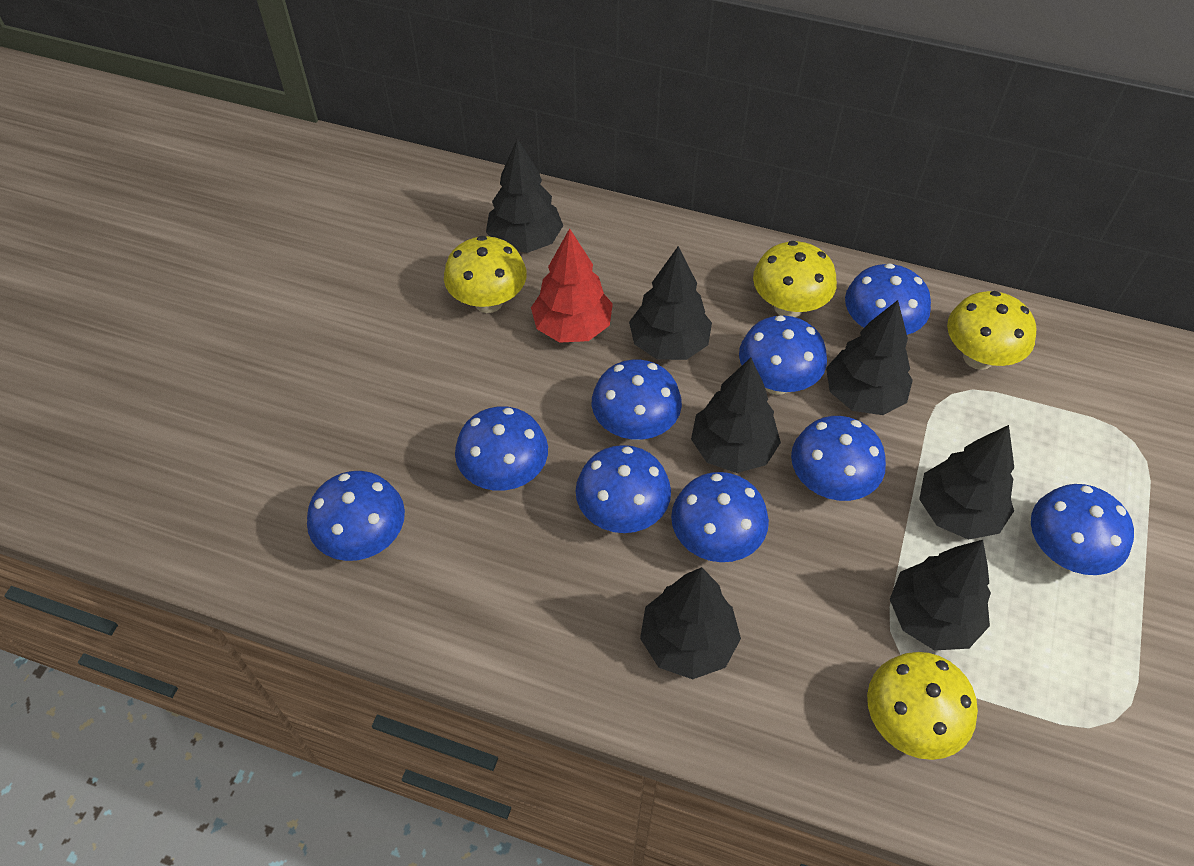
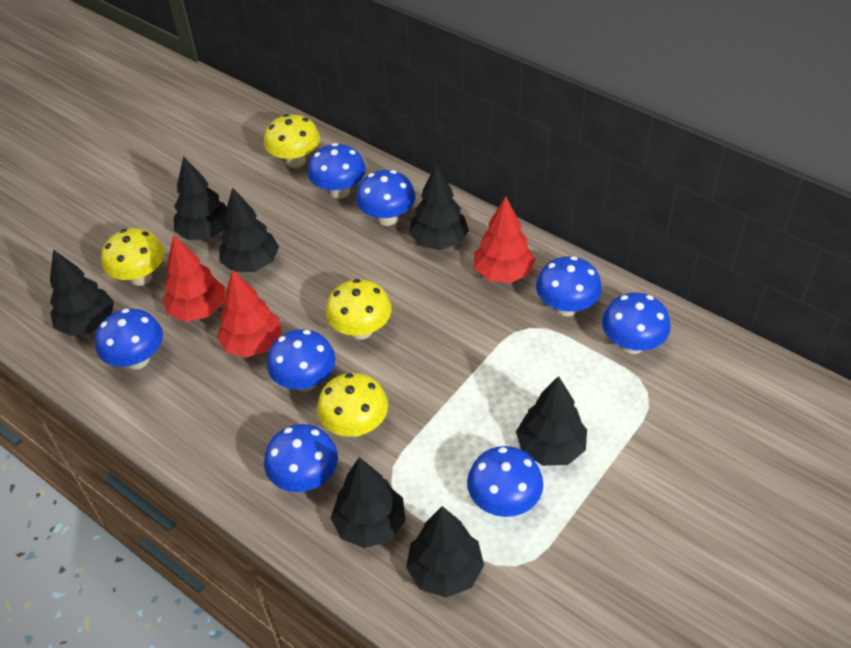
blue mushroom: [307,471,405,561] [455,406,548,491] [576,445,671,533] [592,360,682,440] [671,472,769,562] [739,315,827,395] [791,416,886,501] [845,263,931,335] [1031,484,1134,575] = 9 -> [95,309,163,369] [264,424,338,492] [267,329,336,391] [308,143,366,199] [356,170,416,226] [467,446,544,517] [536,256,602,316] [602,293,671,354] = 8
red tree: [531,228,613,343] = 1 -> [162,236,225,322] [217,269,282,358] [474,196,535,283] = 3

